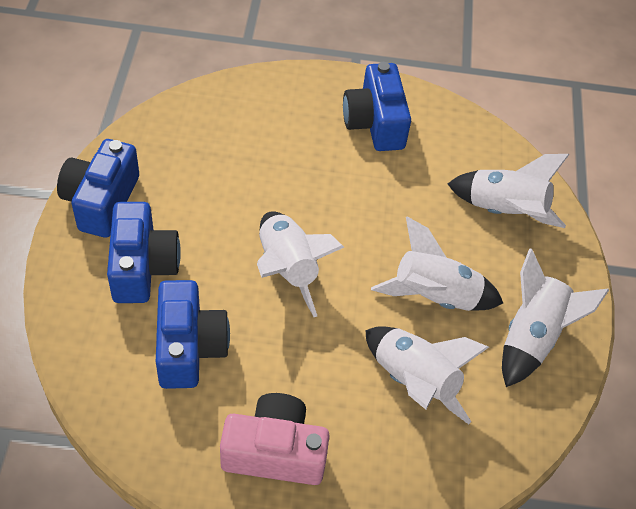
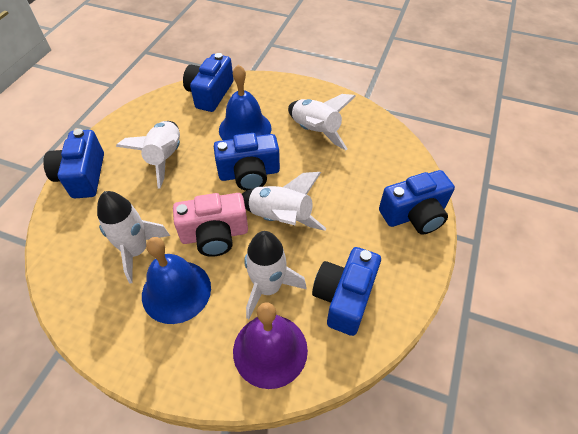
blue bell: none = 0 -> [142,237,211,324] [219,65,271,140] = 2
blue camera: [57,139,139,238] [107,202,181,303] [156,280,230,389] [343,62,411,151] = 4 -> [43,129,104,198] [183,53,234,112] [214,133,280,191] [312,247,381,336] [379,170,455,235] = 5
purple bell: none = 0 -> [233,303,308,389] = 1

